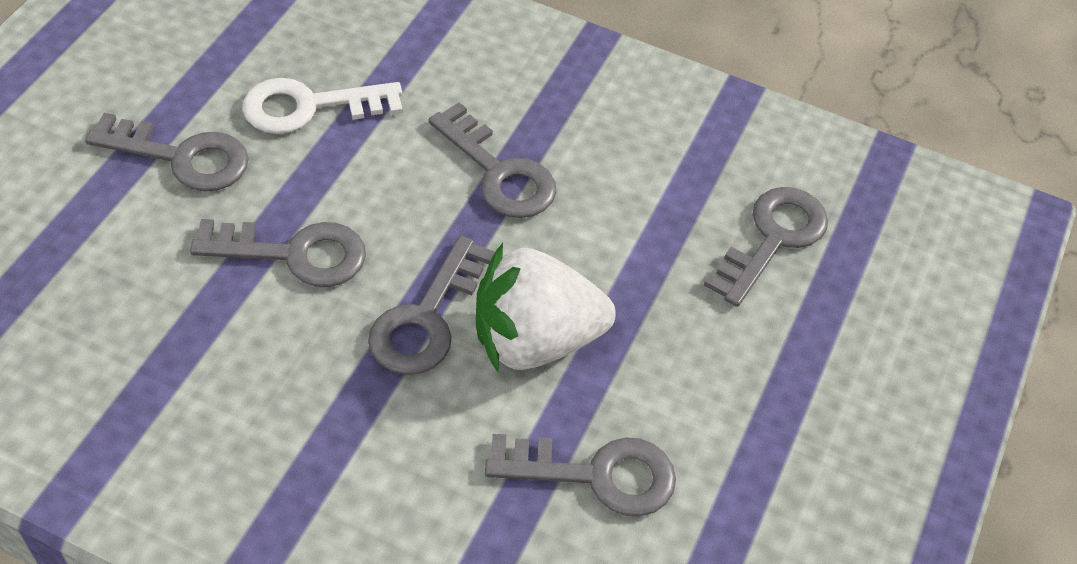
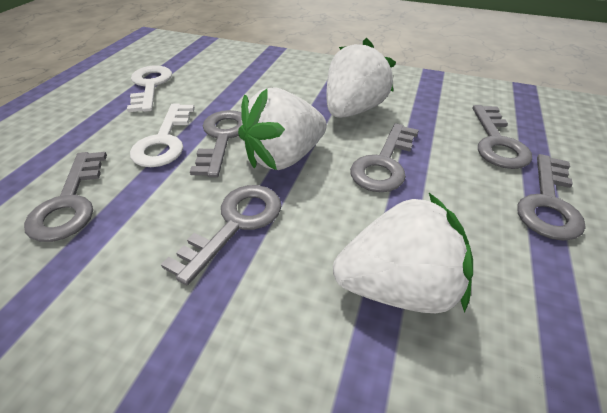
white key: [242,78,403,134] = 1 -> [127,65,172,112] [130,104,195,167] = 2
white strawberry: [476,243,616,372] = 1 -> [238,88,327,170] [326,38,396,118] [333,193,473,313] = 3

